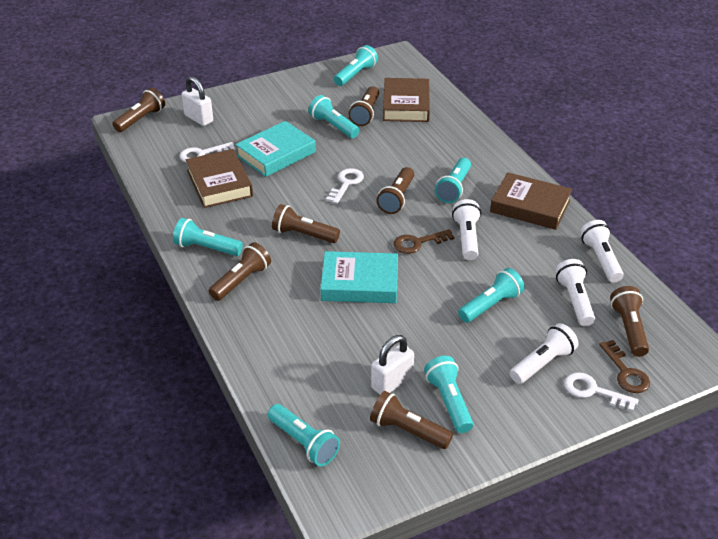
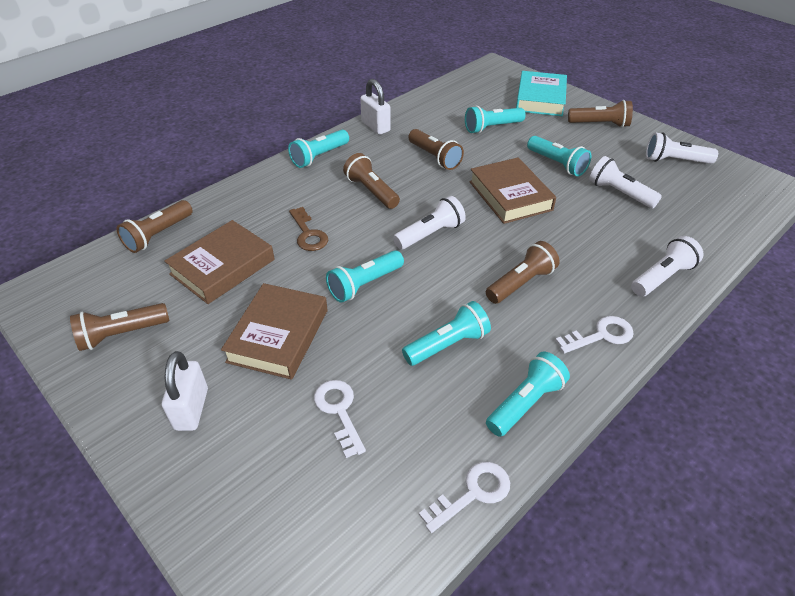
brown flashlight: [112,88,165,132] [209,242,271,301] [272,204,340,243] [349,86,379,126] [370,391,453,449] [377,167,414,214] [610,286,649,357] = 7 -> [70,303,169,351] [117,200,193,253] [343,153,400,209] [408,129,464,170] [486,241,560,304] [568,100,633,128] = 6
brown key: [393,229,454,254] [599,340,650,393] = 2 -> [289,207,328,251] = 1
turquoise book: [235,121,316,177] [320,251,398,303] = 2 -> [516,71,567,116] = 1
turquoise flashlight: [173,218,243,256] [268,404,340,466] [308,95,360,138] [334,45,378,86] [424,356,473,433] [435,158,471,203] [458,268,525,323] = 7 -> [288,130,349,168] [326,250,404,303] [402,301,491,366] [465,106,526,134] [486,352,570,437] [527,136,591,177] = 6

